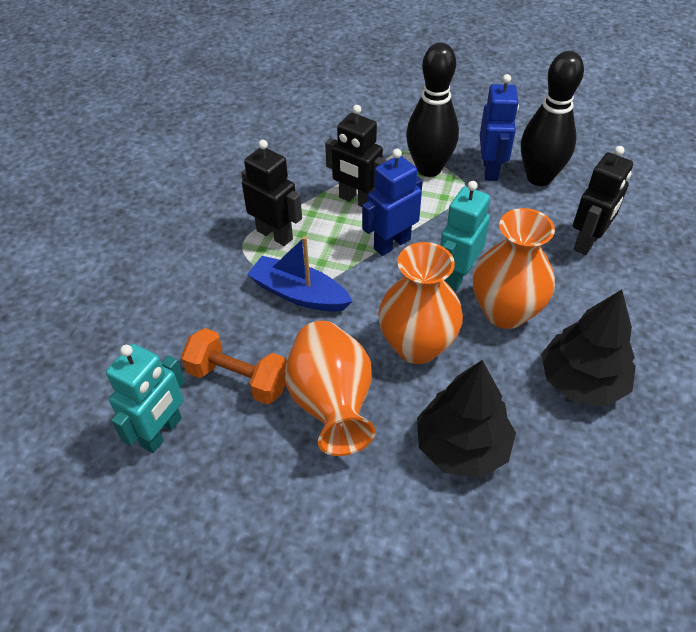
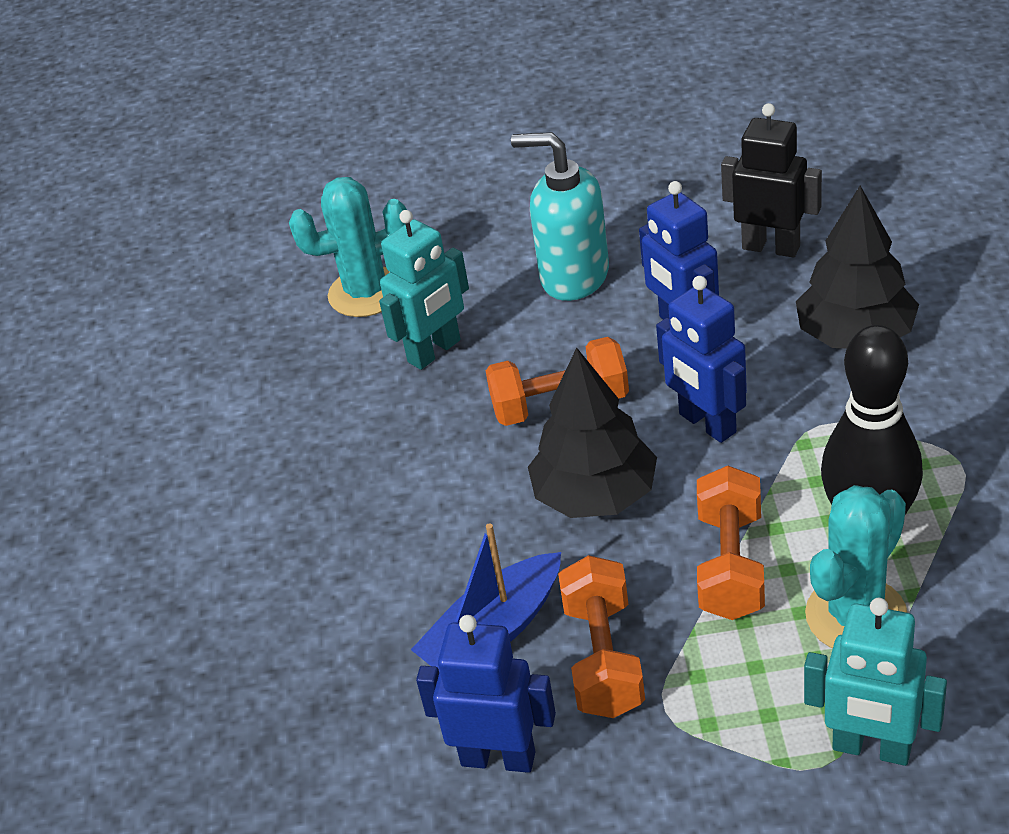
black bowling pin: [406,43,459,177] [521,51,584,186] = 2 -> [821,325,923,515] = 1
black robot: [241,140,302,246] [325,105,387,207] [573,146,633,255] = 3 -> [721,103,822,257] = 1
blue robot: [362,149,423,256] [480,74,519,181] = 2 -> [416,615,556,773] [639,181,719,320] [656,276,747,443] = 3
orange dumbbell: [181,328,287,405] = 1 -> [486,337,629,426] [558,555,645,718] [697,466,765,620] = 3
orange vase: [285,321,376,456] [378,242,463,364] [473,208,555,329] = 3 -> none = 0
turquoise cactus: none = 0 -> [289,177,407,317] [805,485,907,649] = 2
turquoise soap dispenser: none = 0 -> [511,132,609,301] = 1

